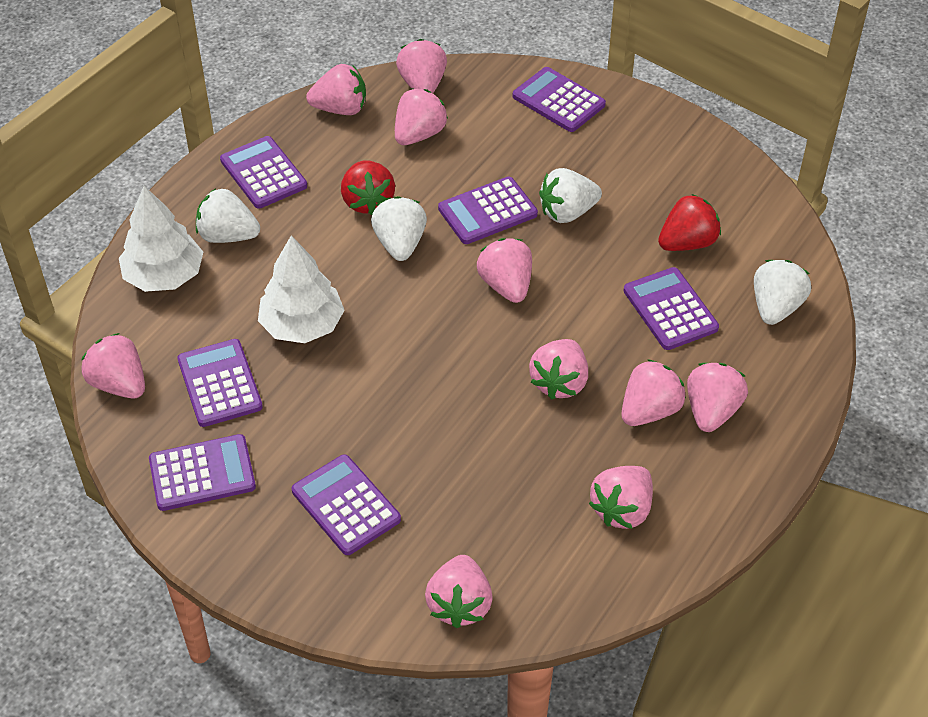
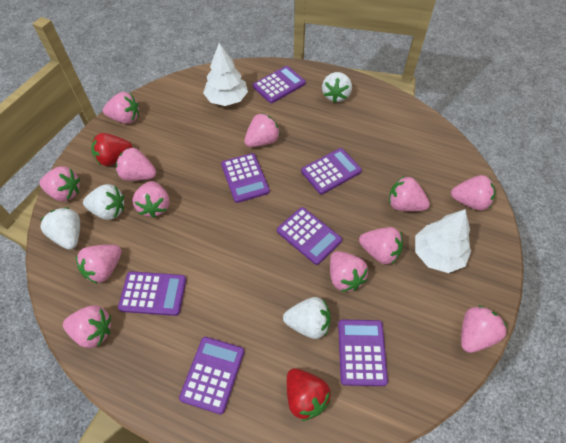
pink strawberry: [81,333,145,399] [306,64,366,115] [395,88,448,145] [396,39,447,93] [425,555,493,628] [477,238,532,303] [529,339,588,399] [589,466,653,529] [621,359,686,426] [687,363,748,432] = 10 -> [40,166,80,201] [63,305,111,348] [76,245,122,284] [103,92,139,124] [116,147,156,181] [132,181,169,218] [244,113,280,147] [330,251,368,292] [359,227,403,265] [389,176,430,211] [451,175,496,211] [461,305,507,353] = 12

